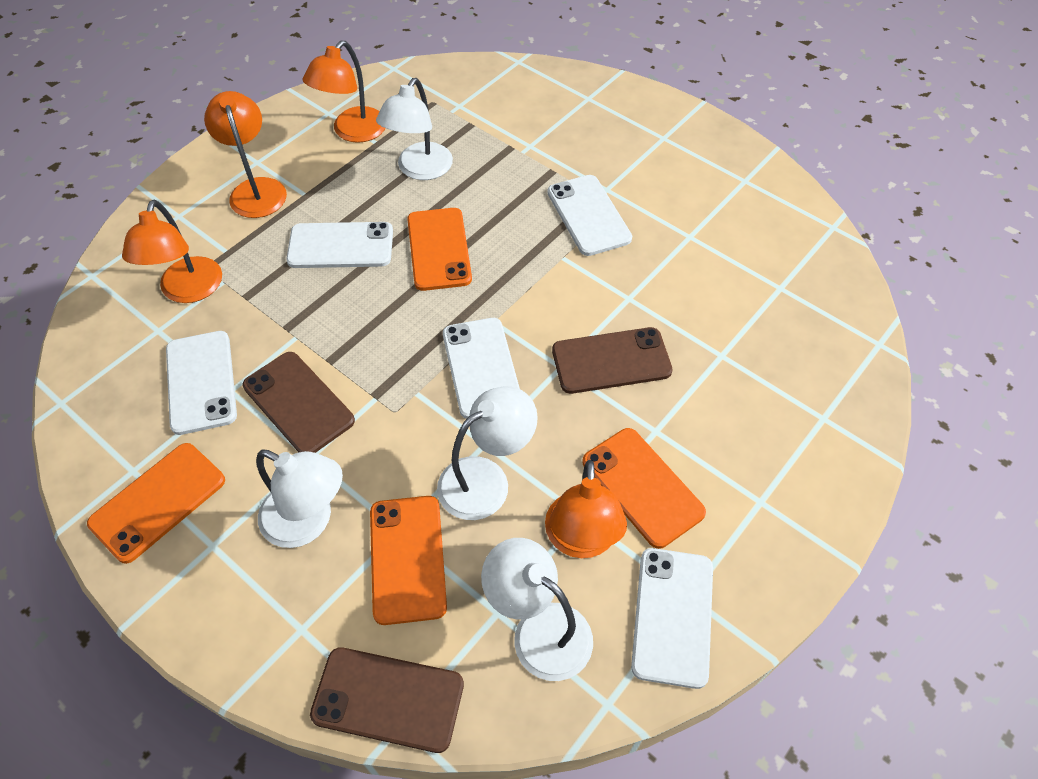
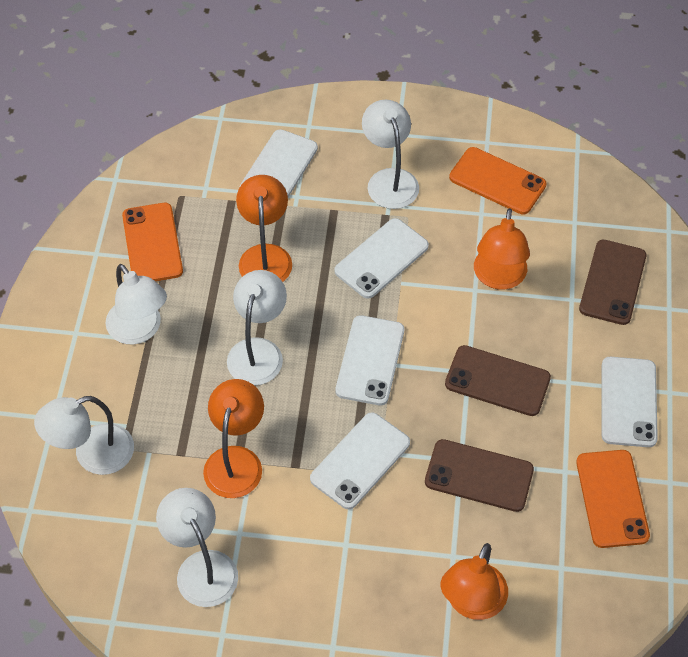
orange phone: [87,443,225,564] [370,496,447,625] [407,208,472,291] [582,428,706,549] = 4 -> [122,203,183,281] [449,147,546,214] [576,450,650,548] = 3
white lamp: [256,449,343,548] [376,78,453,180] [437,386,538,520] [481,538,593,681] = 4 -> [34,396,134,475] [105,264,167,344] [156,488,238,607] [227,270,287,385] [362,100,419,209] = 5

